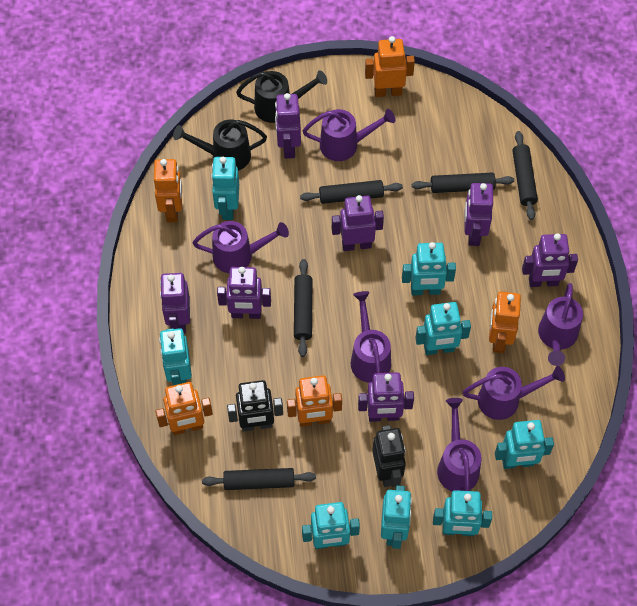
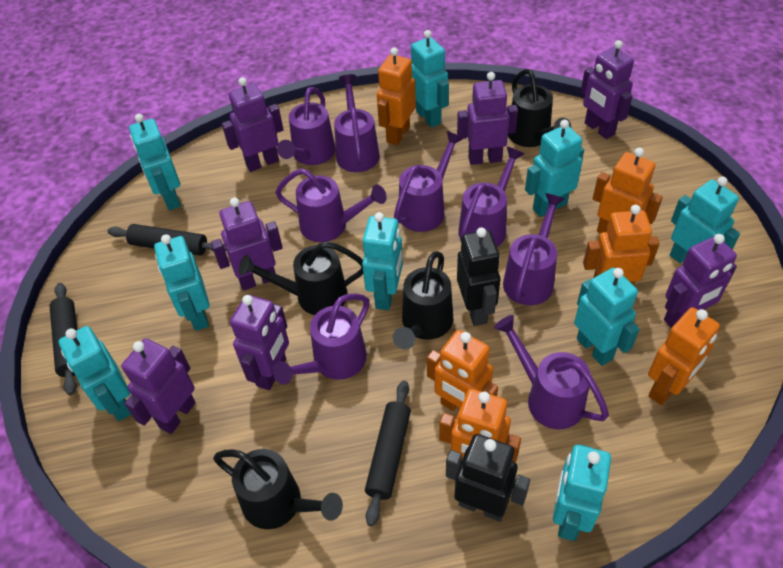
black rolling pin: [202,468,316,490] [294,259,312,357] [300,180,403,204] [412,172,514,193] [512,131,538,220] = 5 -> [50,283,77,395] [107,224,226,256] [365,381,411,526] = 3
black watering can: [173,119,267,171] [236,70,327,123] = 2 -> [213,449,343,529] [239,241,363,315] [393,251,454,350] [508,69,571,147] = 4
orange robot: [154,159,182,222] [155,382,213,435] [287,375,342,427] [365,36,415,97] [489,292,521,353] = 5 -> [377,47,416,145] [427,330,498,411] [439,389,521,463] [583,205,660,285] [593,148,663,233] [648,307,720,405] = 6
purple watering can: [193,221,289,273] [303,109,395,161] [351,291,391,383] [437,398,482,491] [463,366,565,420] [538,283,583,366] = 6 -> [273,293,370,385] [275,168,387,242] [277,87,335,165] [334,74,379,172] [394,131,464,232] [458,147,525,247] [494,315,609,429] [503,193,565,305] = 8
turquoise robot: [159,328,192,385] [211,157,239,220] [302,502,360,549] [381,485,412,549] [402,242,456,295] [415,302,471,355] [433,490,492,536] [495,420,554,469] = 8 -> [59,326,131,421] [129,114,181,210] [154,234,210,331] [362,212,403,310] [411,30,449,128] [525,120,584,217] [553,444,611,541] [574,268,640,366] [670,177,740,263] = 9

